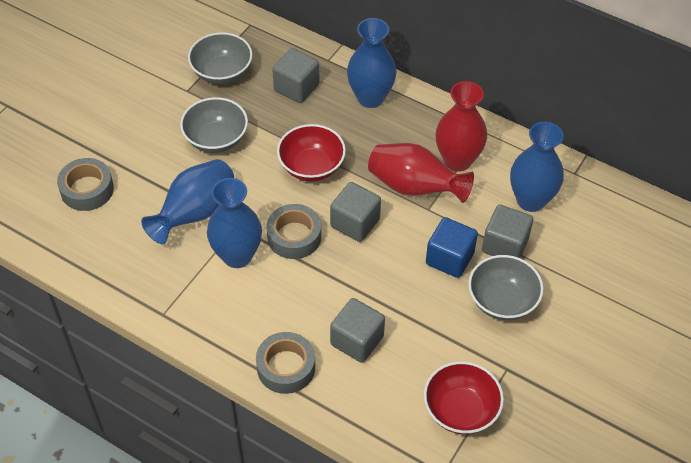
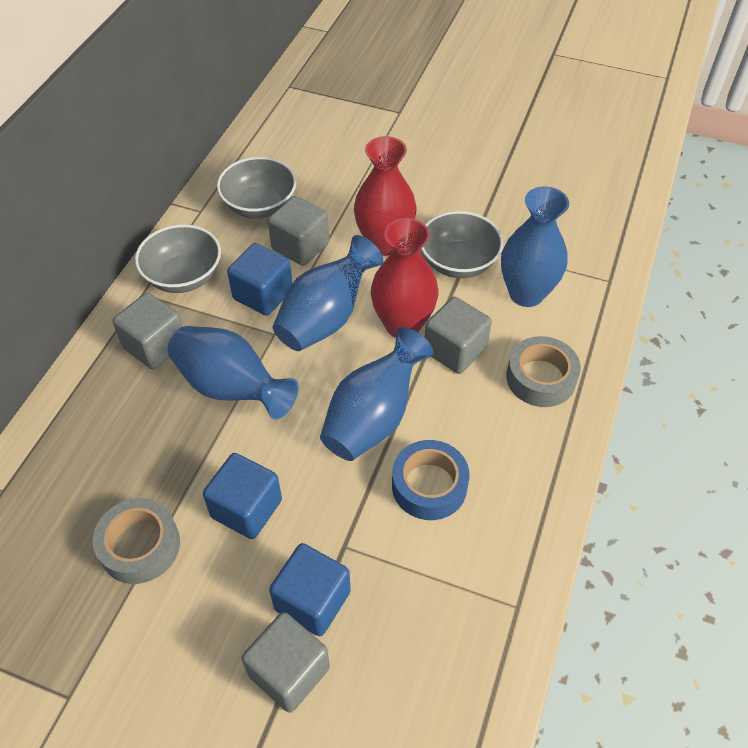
blue cube: [426,217,478,278] = 1 -> [203,453,282,539] [227,243,292,316] [269,543,351,636] = 3
blue tape: none = 0 -> [392,440,470,520] = 1
grey tape: [57,158,114,211] [256,332,315,394] [267,204,321,259] = 3 -> [93,498,180,584] [506,336,581,407] = 2
red bowl: [277,124,346,182] [424,361,504,434] = 2 -> none = 0

